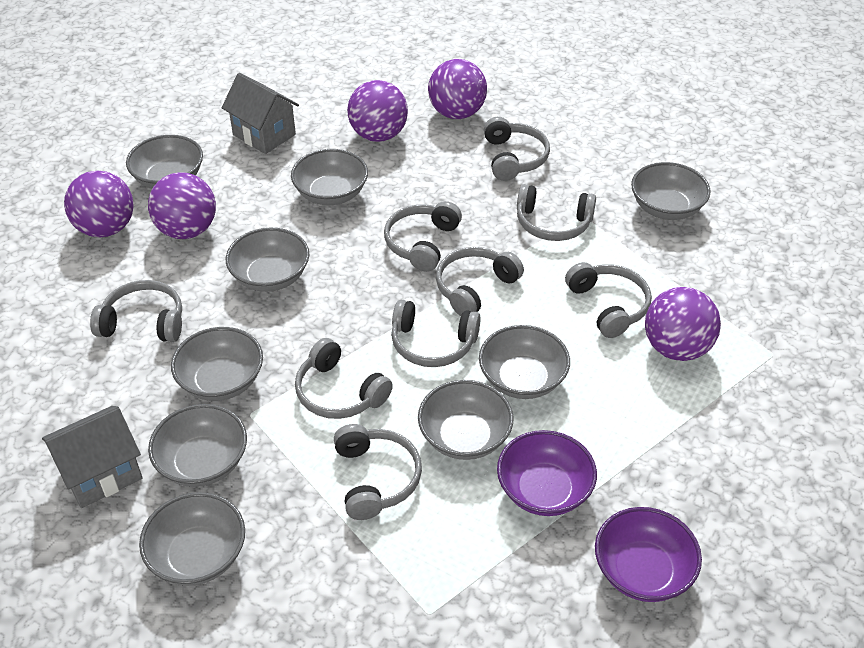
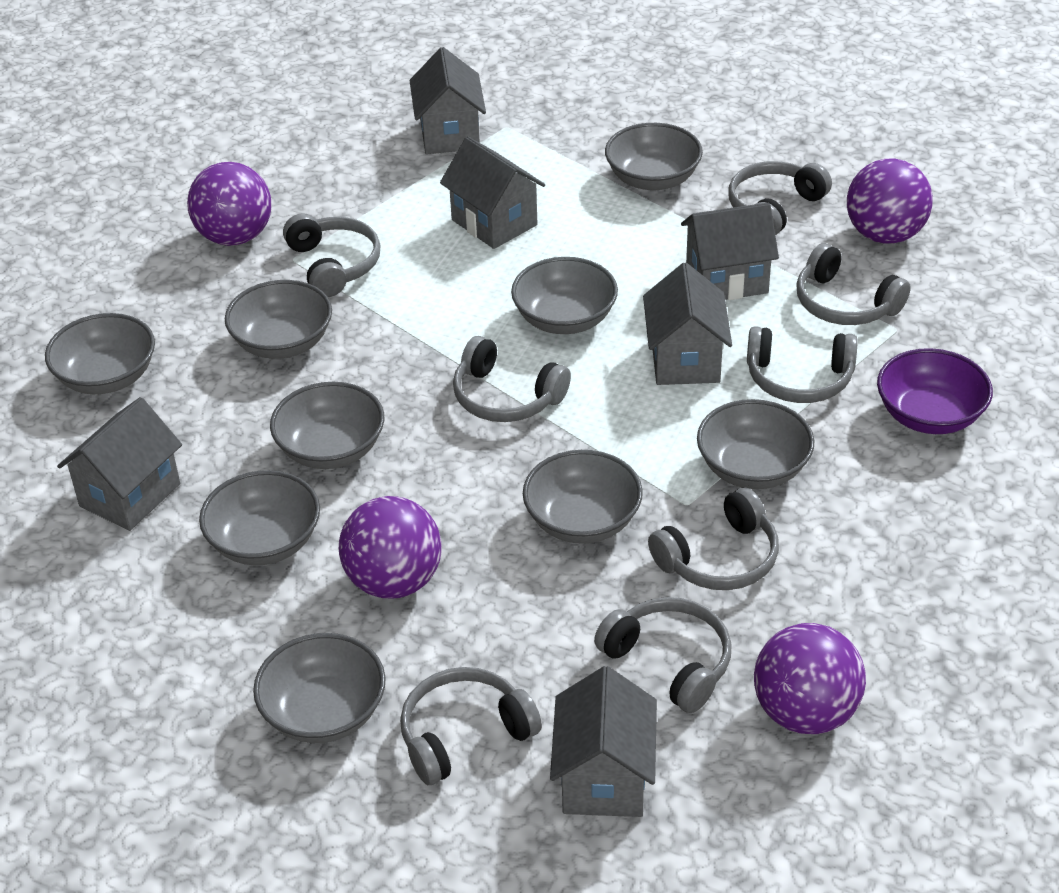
grey headphones: [90,280,182,342] [295,338,393,419] [334,424,422,520] [384,201,462,272] [391,300,481,367] [436,247,524,316] [484,117,550,181] [517,184,596,241] [565,262,652,338] = 9 -> [283,213,381,297] [400,667,542,785] [453,336,571,422] [594,597,732,713] [648,488,779,590] [728,161,832,235] [747,326,858,403] [796,243,911,325] = 8
grey house: [42,406,142,508] [222,73,299,154] = 2 -> [57,397,182,531] [409,47,486,154] [440,137,545,249] [550,666,657,817] [643,263,732,385] [681,203,779,300] = 6
purple ball: [64,171,134,237] [148,172,216,239] [347,80,408,142] [428,59,487,119] [645,287,721,361] = 5 -> [187,162,272,246] [339,496,442,599] [754,623,866,734] [847,159,933,244] = 4
purple bowl: [497,430,597,516] [595,507,702,602] = 2 -> [877,348,993,434] = 1

